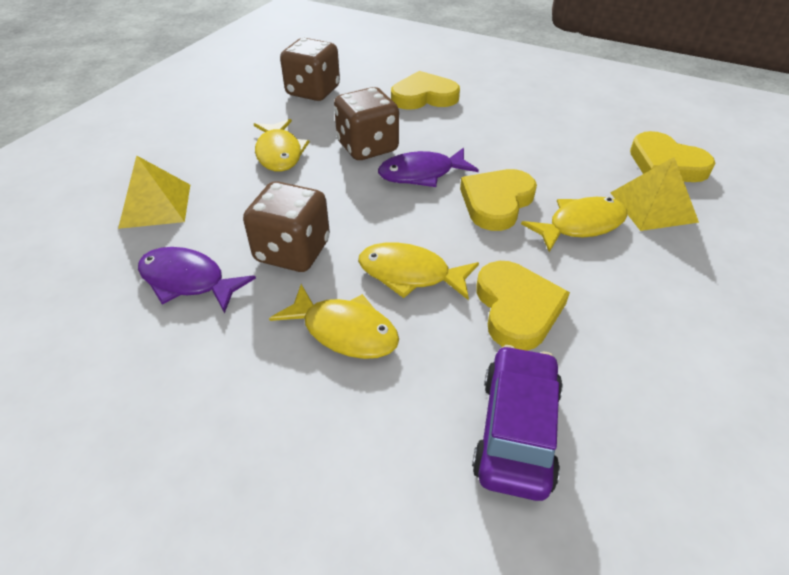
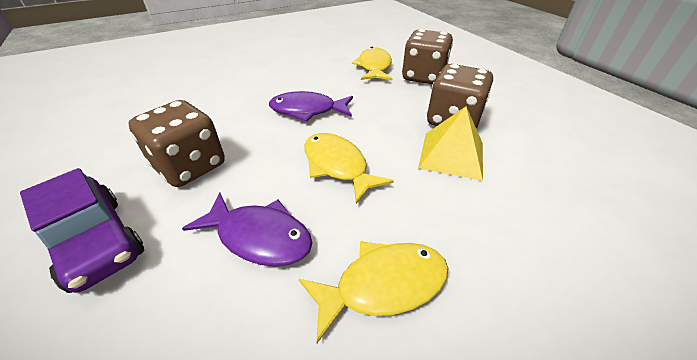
yellow fish: [254,119,310,171] [269,284,399,359] [358,242,479,300] [521,197,628,252] = 4 -> [299,241,449,343] [305,133,394,204] [352,47,393,80] = 3
yellow heart: [391,71,460,110] [460,169,537,231] [476,261,570,351] [630,131,715,182] = 4 -> none = 0
yellow pyramid: [118,155,190,229] [610,157,699,231] = 2 -> [418,106,483,181] = 1

